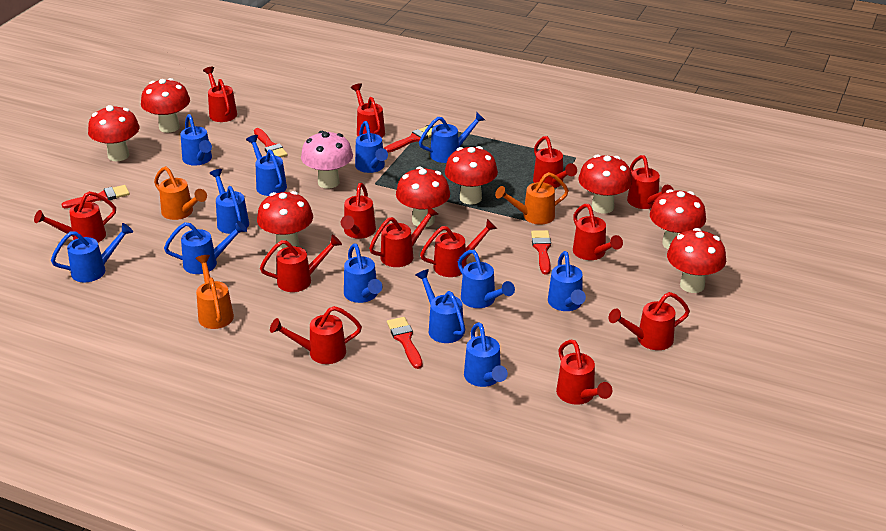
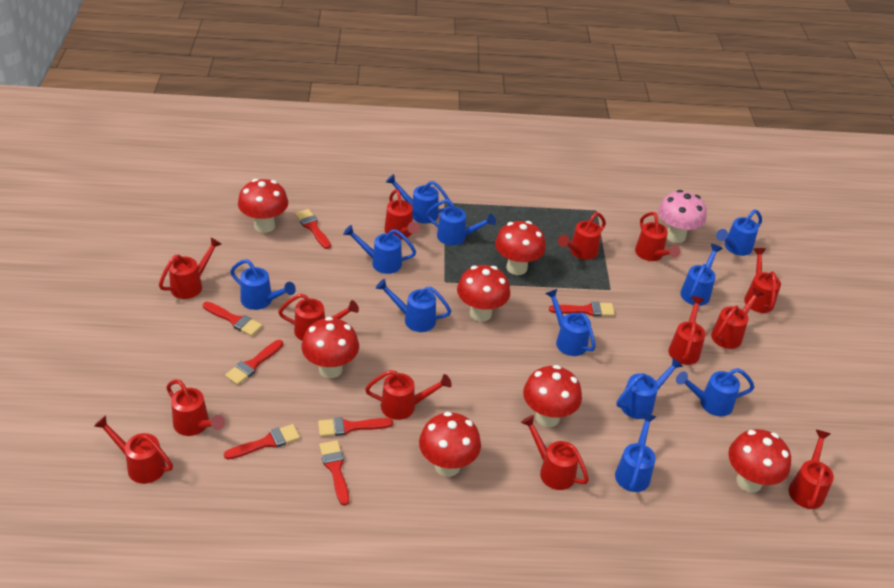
blue watering can: [51,223,133,282] [164,221,247,274] [180,114,212,166] [209,169,249,234] [246,135,287,196] [344,243,383,303] [355,121,388,173] [415,269,465,343] [419,112,485,163] [458,250,515,308] [464,322,508,387] [548,251,586,311] = 12 -> [230,259,296,310] [343,225,416,274] [376,279,451,332] [386,174,451,224] [426,199,496,246] [545,289,596,356] [615,413,656,492] [617,357,684,419] [676,368,755,416] [680,244,723,306] [716,209,762,256] = 11
orange watering can: [154,166,207,220] [195,255,234,329] [495,172,569,225] = 3 -> none = 0
red brush: [61,185,130,208] [254,128,288,158] [384,126,432,153] [387,317,423,369] [531,230,551,275] = 5 -> [203,302,262,336] [224,424,300,460] [225,340,283,385] [295,209,331,249] [318,417,393,437] [319,440,349,506] [549,302,615,317] = 7
red mushroom: [88,105,140,161] [141,78,190,133] [257,191,313,251] [396,167,450,227] [445,146,498,205] [578,154,632,213] [650,189,706,249] [667,228,726,293] = 8 -> [238,179,288,233] [301,317,359,378] [419,412,481,477] [457,265,510,322] [495,221,546,275] [523,365,582,427] [728,429,791,493] = 7

